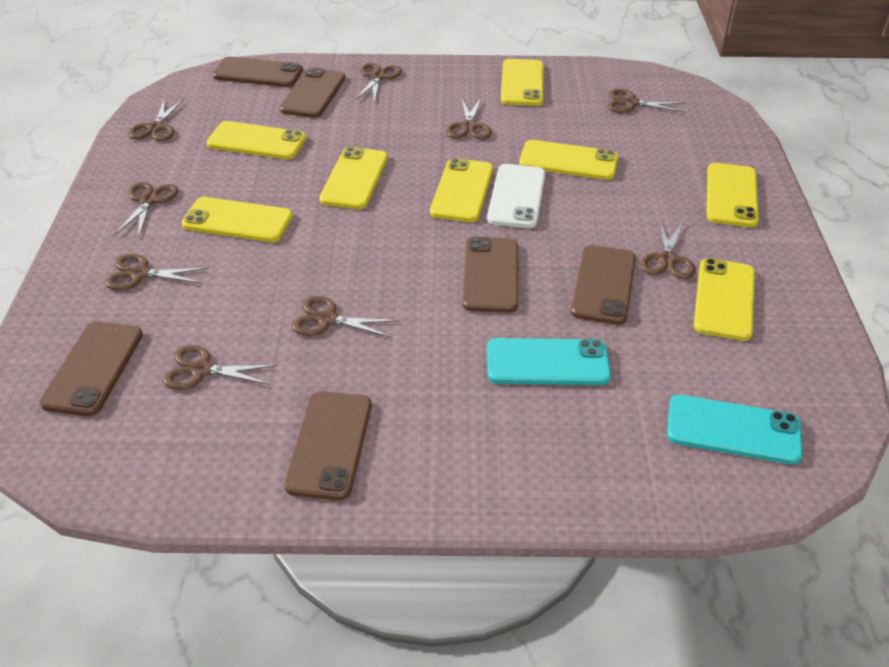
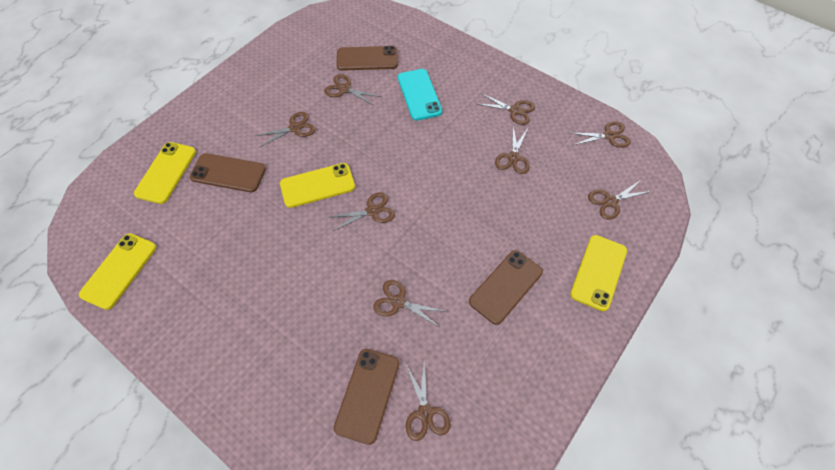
brown phone: [40,321,143,416] [213,57,303,87] [280,67,345,118] [285,391,372,500] [463,237,518,313] [571,245,636,325] = 6 -> [190,153,266,192] [334,349,399,445] [336,46,398,71] [469,250,543,325] = 4
turquoise phone: [487,338,611,385] [667,394,803,464] = 2 -> [398,69,442,121] = 1
white phone: [487,164,546,228] = 1 -> none = 0
yellow phone: [181,197,293,242] [206,121,306,159] [319,147,388,209] [430,158,493,222] [501,59,544,106] [519,140,618,180] [694,258,755,341] [707,163,759,227] = 8 -> [79,233,156,310] [134,142,196,204] [280,163,355,208] [570,235,627,311] = 4

